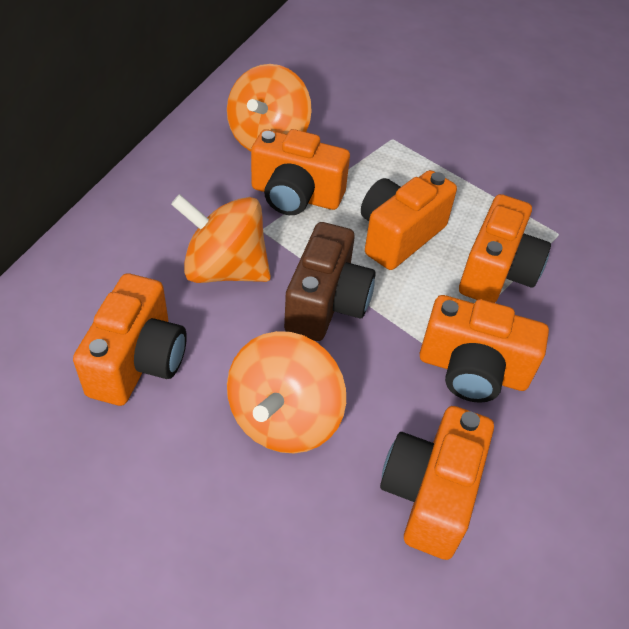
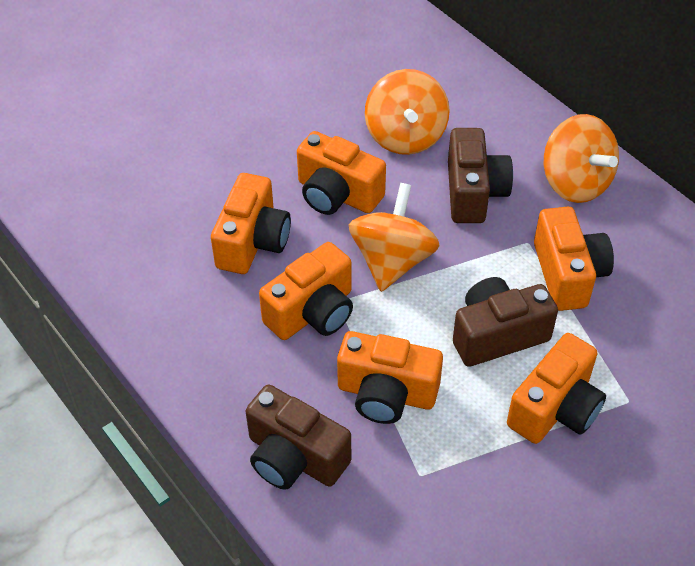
brown camera: [284,222,376,341] = 1 -> [246,385,351,490] [448,128,513,223] [453,277,558,367] = 3

